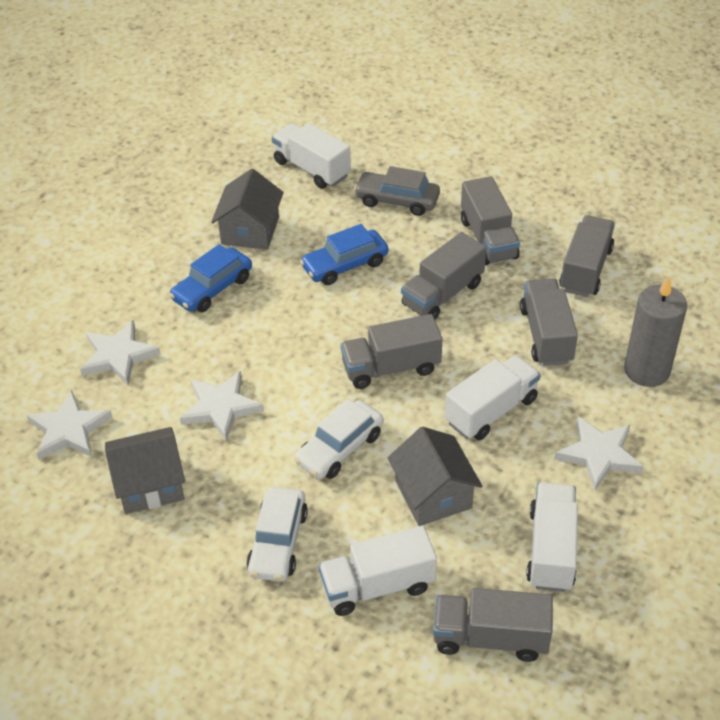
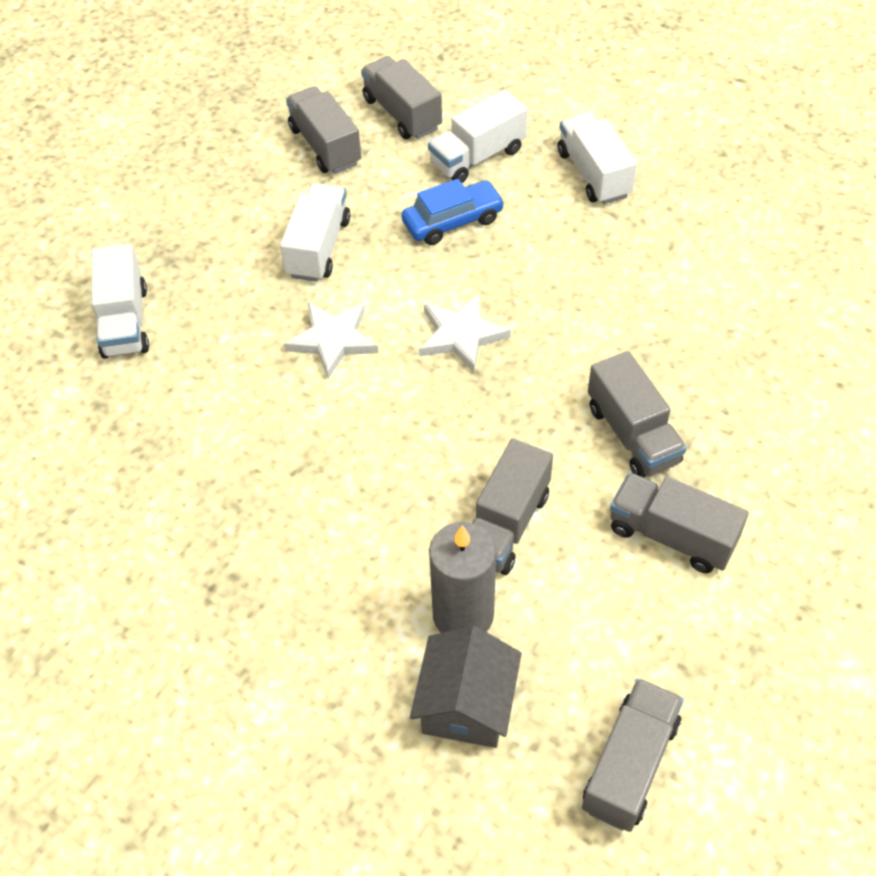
blue car: [169,244,252,312] [300,224,388,285] = 2 -> [401,179,505,245] = 1
grey car: [354,166,440,216] = 1 -> none = 0
grey house: [105,427,185,514] [211,169,284,250] [388,427,482,526] = 3 -> [410,626,522,748] = 1
white car: [247,487,308,582] [294,399,384,479] = 2 -> none = 0
white star: [27,390,112,460] [80,320,161,385] [180,371,264,441] [554,416,644,490] = 4 -> [284,302,378,379] [419,294,511,372] = 2

